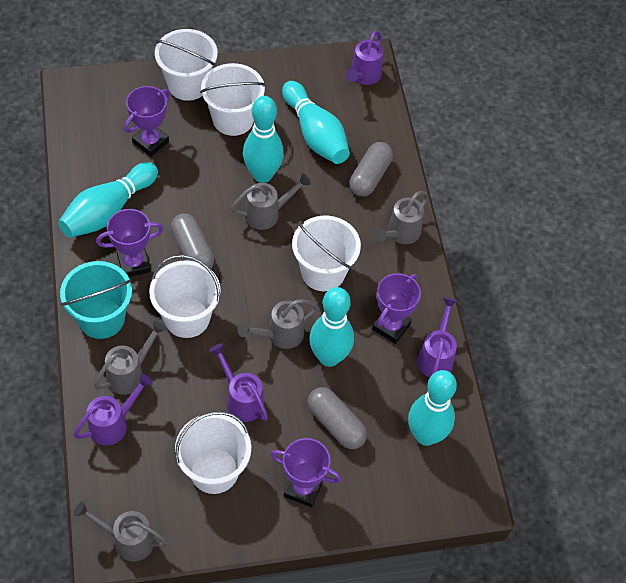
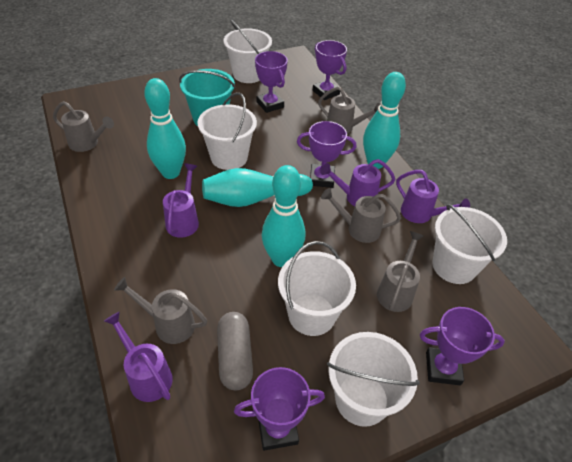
grey capsule: [171,213,214,269] [307,387,367,449] [349,142,393,197] = 3 -> [217,312,253,390] = 1
purple trophy: [96,209,163,277] [124,86,170,157] [271,438,341,507] [372,273,421,344] = 4 -> [234,367,325,451] [255,51,288,113] [297,121,356,188] [313,40,347,100] [420,307,505,385] = 5
turquoise bowling pin: [58,162,158,238] [243,96,284,183] [282,81,350,164] [309,287,354,367] [408,370,457,446] = 5 -> [144,78,186,179] [202,168,313,207] [262,165,305,267] [363,72,406,169] = 4

